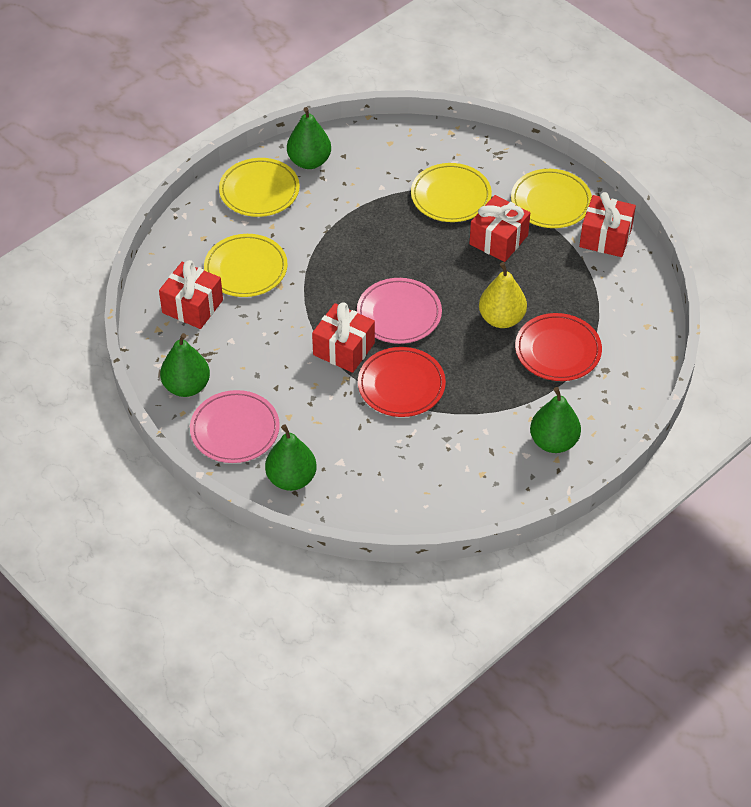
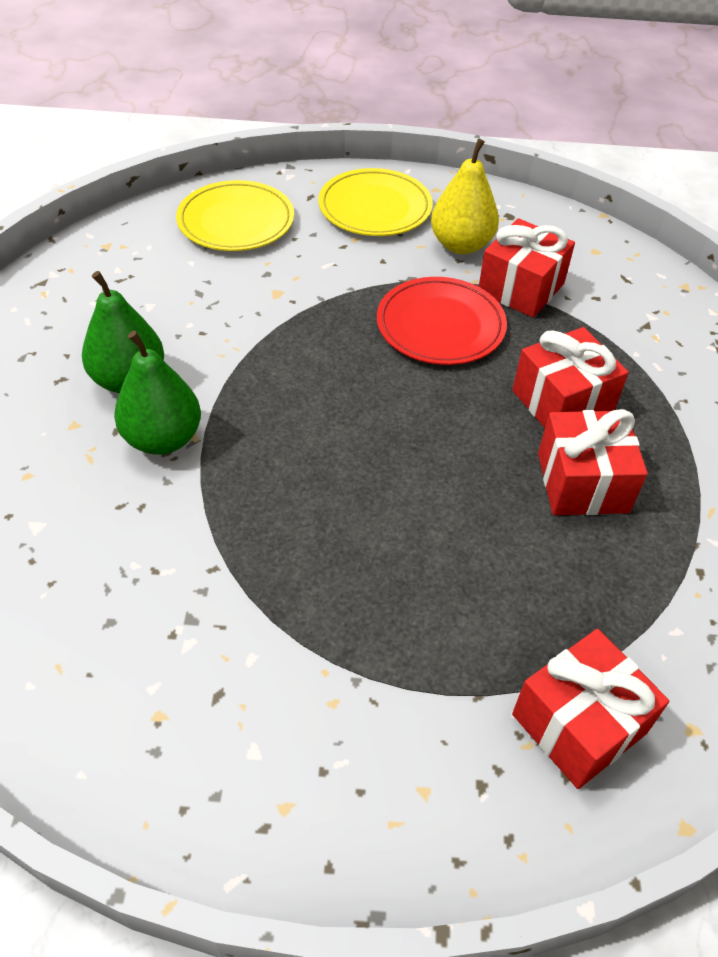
green pear: [160,333,210,397] [265,424,317,491] [287,107,331,169] [530,387,581,453] = 4 -> [82,271,164,393] [114,331,201,455] = 2
pink plate: [190,390,280,463] [357,278,442,344] = 2 -> none = 0
red plate: [358,347,446,417] [515,313,602,381] = 2 -> [377,277,507,365] = 1
yellow plate: [204,234,288,297] [219,158,300,217] [411,163,492,222] [511,169,592,228] = 4 -> [176,180,294,251] [319,168,433,236] = 2

